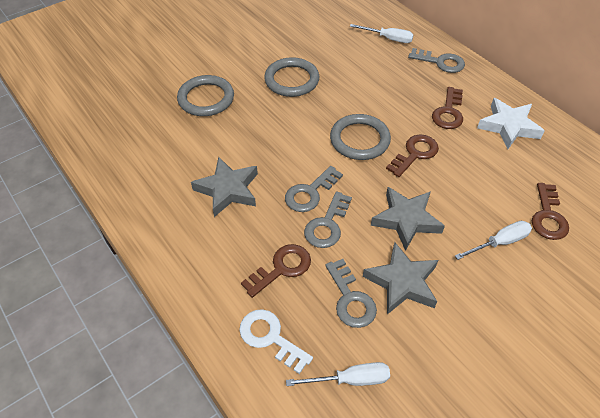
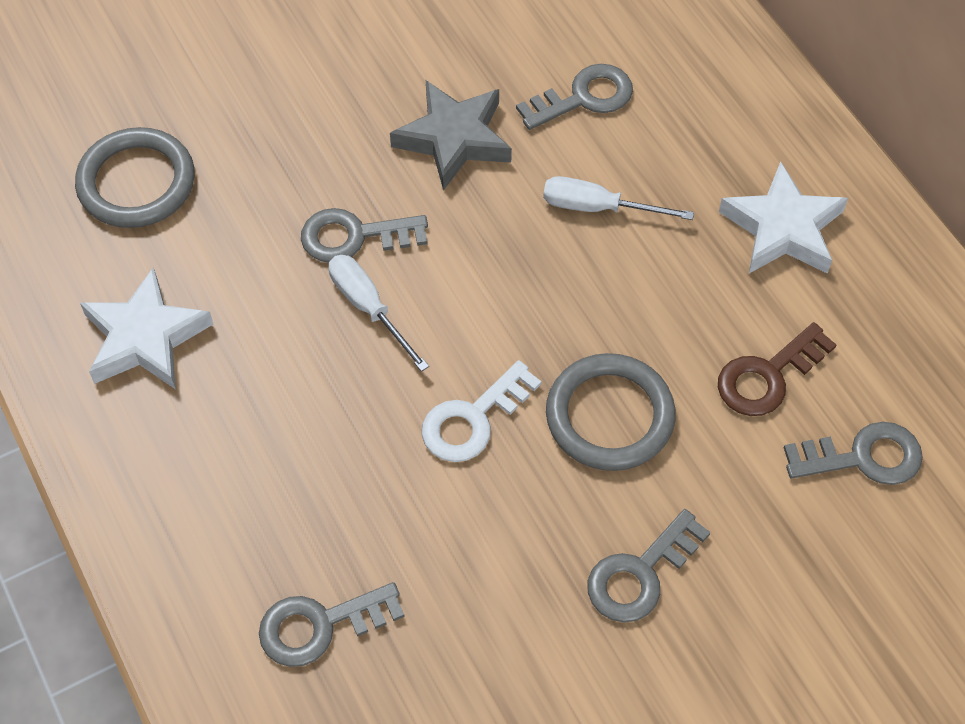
brown key: [241,244,311,298] [386,135,439,177] [432,87,463,129] [532,183,569,240] = 4 -> [718,322,836,416] = 1
grey key: [285,166,343,212] [304,191,352,248] [325,259,377,328] [408,48,465,73] = 4 -> [259,582,405,667] [301,208,428,263] [516,64,633,130] [588,509,710,623] [784,422,923,485] = 5
grey ring: [177,75,234,116] [264,57,319,97] [330,114,391,160] = 3 -> [75,127,195,228] [546,353,676,471] = 2
grey star: [191,157,258,217] [363,242,438,314] [371,187,445,251] = 3 -> [390,80,512,191] = 1
white screwdriver: [286,362,390,386] [350,24,414,43] [455,221,532,260] = 3 -> [329,255,429,372] [543,176,694,220] = 2
white star: [477,98,545,149] = 1 -> [80,267,213,389] [719,161,848,274] = 2

